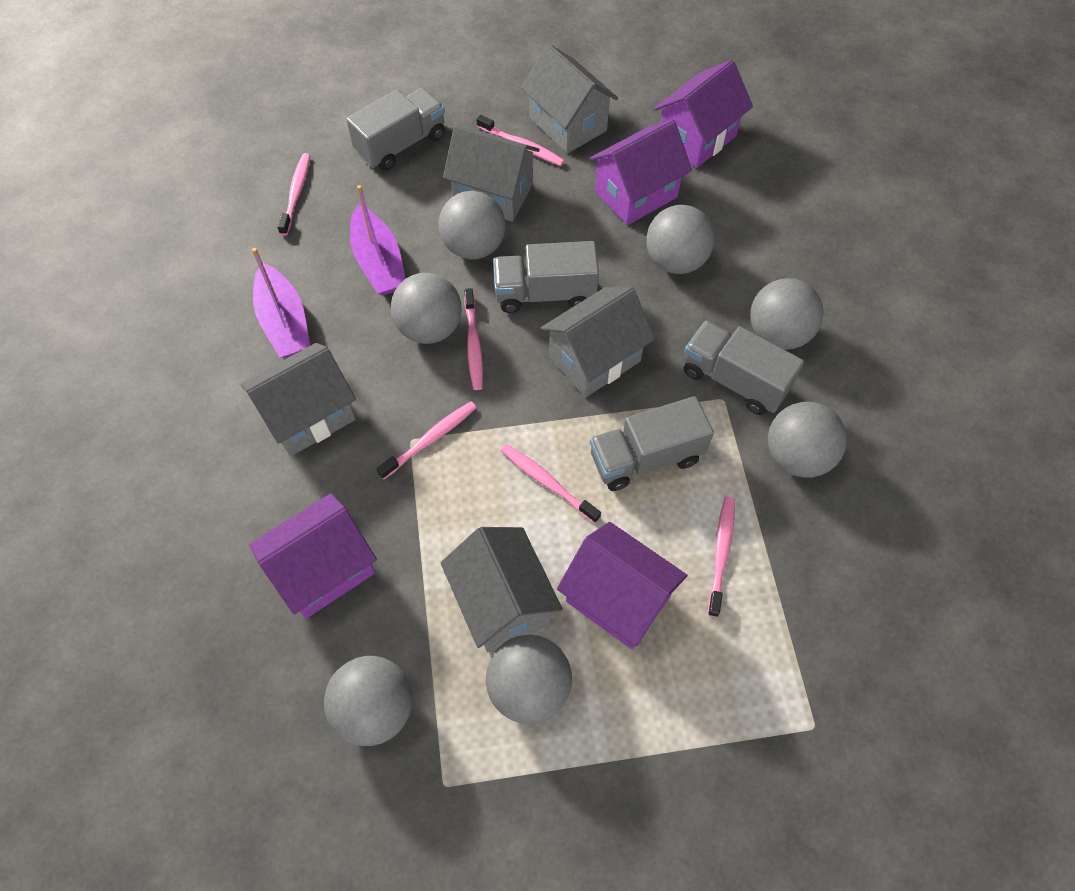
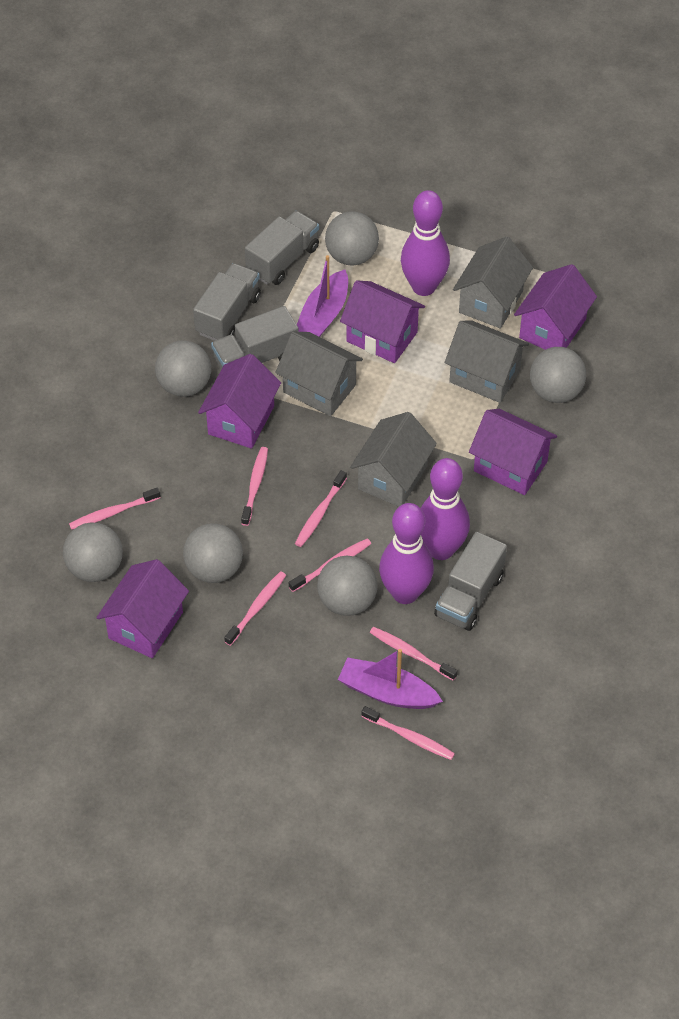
grey ball: [324,656,412,746] [391,273,462,344] [438,191,506,260] [486,635,572,724] [646,205,715,274] [750,278,824,350] [768,402,847,478] = 7 -> [63,522,123,582] [155,340,211,397] [183,524,243,583] [317,556,378,616] [325,211,379,266] [530,347,586,403] = 6
grey house: [241,343,356,456] [441,527,563,652] [443,124,540,222] [521,44,618,154] [541,287,655,398] = 5 -> [275,332,363,416] [350,412,437,507] [445,320,529,403] [453,237,533,328] = 4
pink toothbrush: [277,153,310,236] [376,401,477,479] [464,288,483,390] [476,115,565,166] [501,444,601,523] [708,497,735,617] = 6 -> [69,487,161,530] [224,571,286,646] [241,447,268,526] [289,538,371,592] [295,470,347,547] [361,706,455,760] [370,627,458,681] = 7
purple bowling pin: none = 0 -> [379,503,434,604] [401,190,450,296] [421,458,470,560] = 3
purple house: [250,493,377,619] [557,522,687,649] [589,120,692,225] [654,60,753,168] = 4 -> [96,559,189,658] [198,354,281,449] [340,280,425,363] [469,409,557,495] [514,264,597,350] = 5

